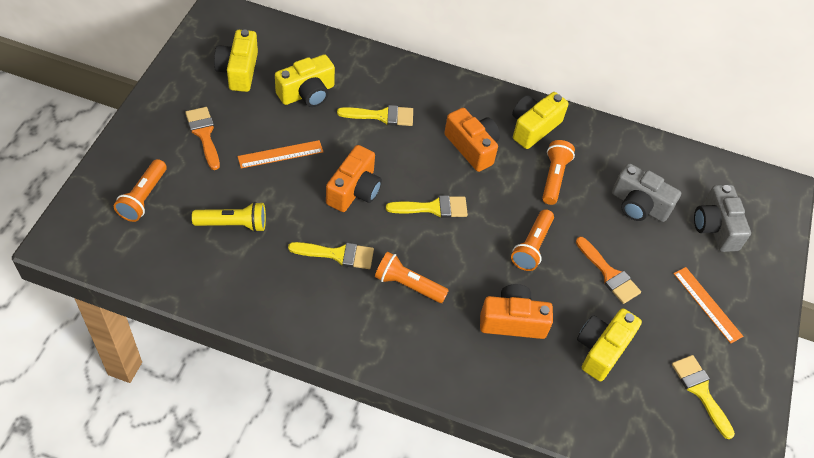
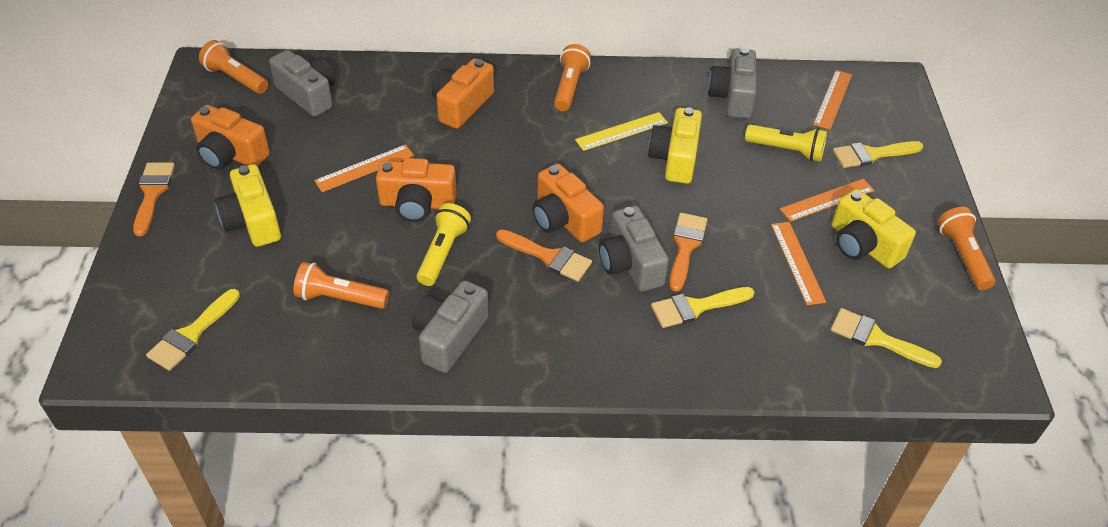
grey camera: [612,163,681,222] [694,184,751,252] = 2 -> [269,50,336,117] [412,280,489,373] [599,206,669,292] [708,48,757,119] = 4
orange brush: [185,107,220,170] [576,237,641,304] = 2 -> [133,162,175,236] [496,229,592,281] [669,213,707,292] = 3
orange camera: [326,145,382,212] [444,108,500,172] [480,284,553,339] = 3 -> [191,105,270,169] [376,158,457,222] [432,58,494,129] [532,163,604,242] = 4
orange ruler: [237,140,323,168] [673,267,743,344] = 2 -> [314,145,414,192] [771,222,826,305] [780,179,875,222] [813,70,852,130] = 4
yellow camera: [214,29,258,92] [275,54,335,107] [512,92,569,149] [577,308,642,381] = 4 -> [215,164,281,247] [648,107,702,184] [832,189,916,268] = 3
yellow flashlight: [192,202,266,232] = 1 -> [417,203,471,286] [745,124,827,162] = 2
yellow ruler: none = 0 -> [575,112,668,151] = 1

